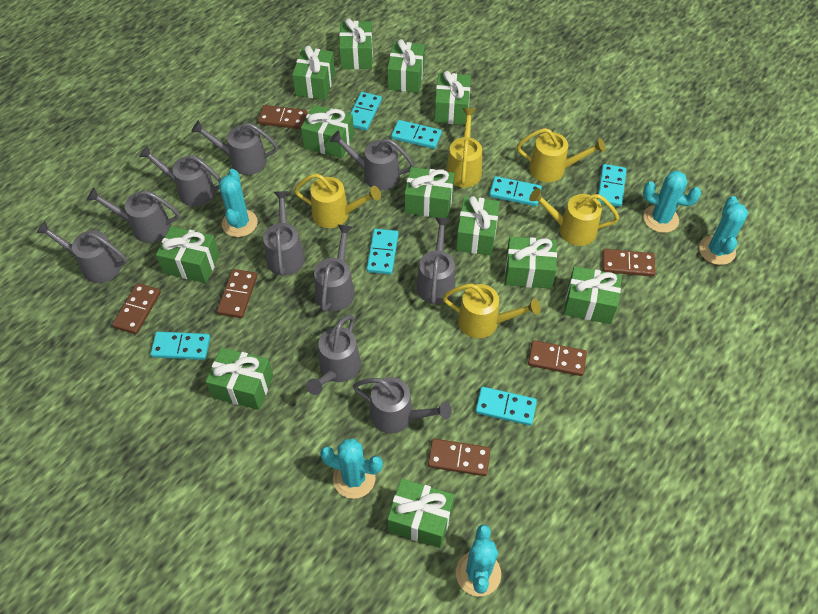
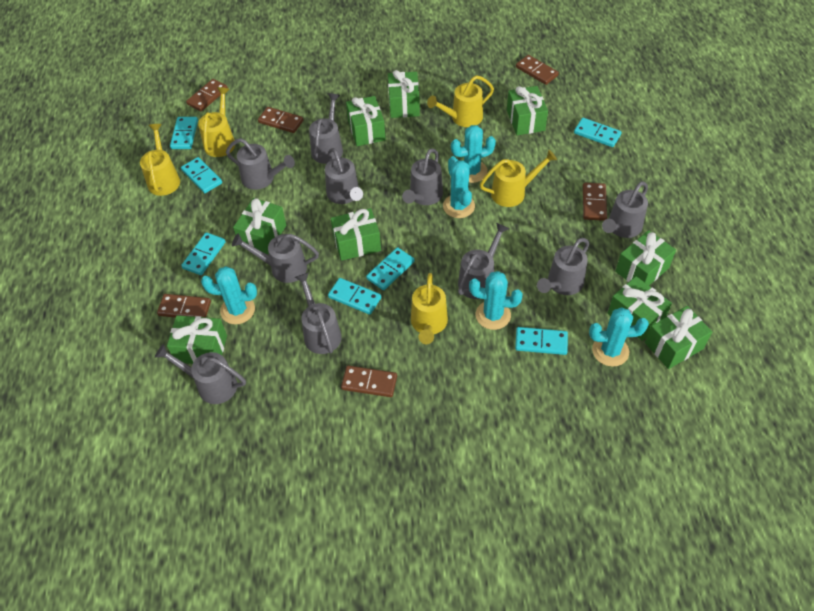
green gift: [156,226,220,283] [206,347,273,410] [292,46,335,100] [301,105,354,158] [339,18,373,69] [387,39,425,93] [387,479,455,548] [405,167,455,218] [434,71,471,125] [456,196,500,255] [505,237,557,289] [564,266,622,324] = 12 -> [167,315,227,364] [233,198,286,255] [331,208,381,261] [346,96,386,146] [388,70,420,118] [507,86,548,135] [608,276,672,341] [615,230,676,285] [645,306,712,369] = 9

